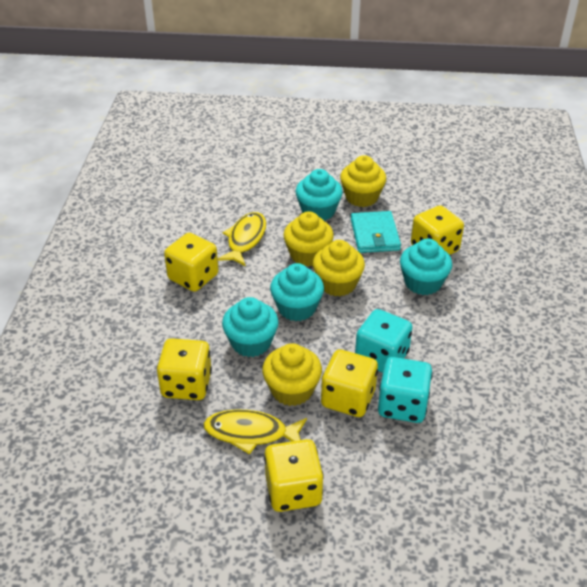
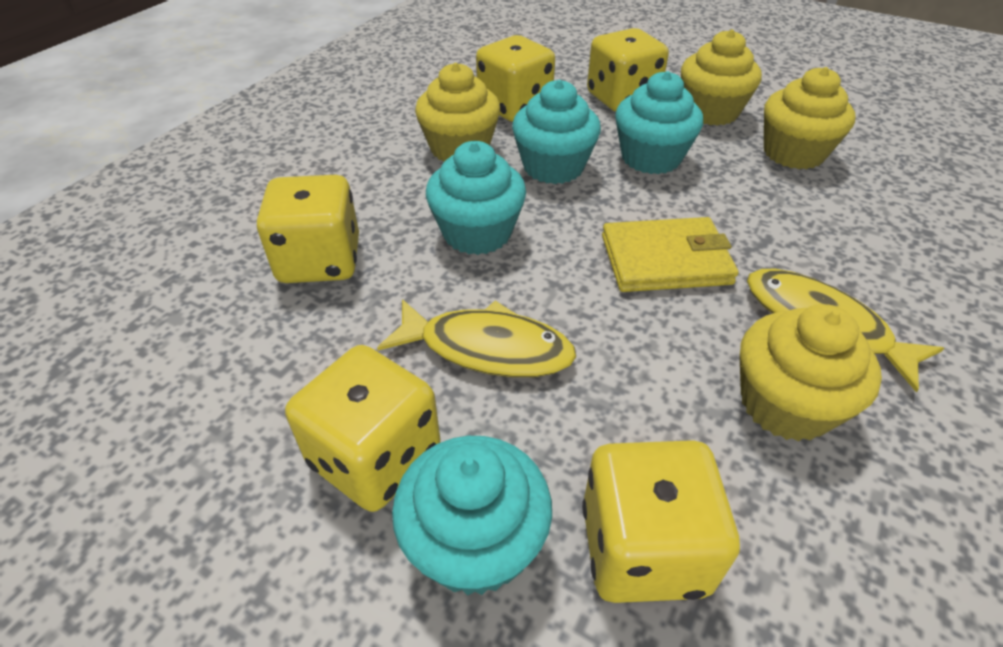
turquoise dice: [355,309,413,373] [378,357,433,423] = 2 -> none = 0
turquoise wallet: [351,211,401,253] = 1 -> none = 0
yellow wallet: none = 0 -> [602,217,738,292] = 1

